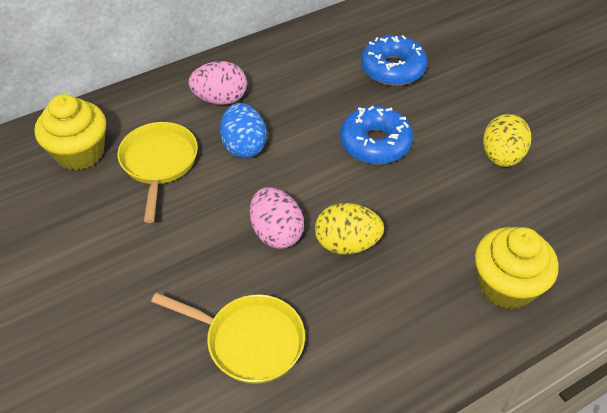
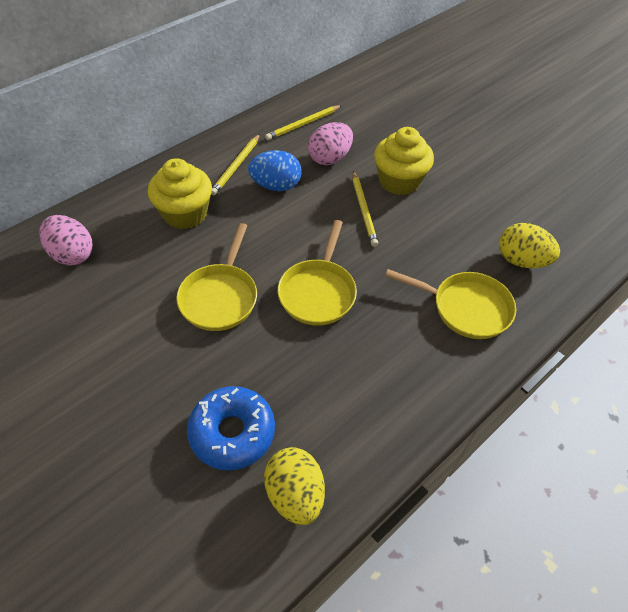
blue donut: [340,106,413,164] [361,35,427,86] = 2 -> [187,386,275,470] = 1
yellow pan: [118,122,198,223] [151,293,305,384] = 2 -> [176,223,257,331] [278,220,357,326] [385,269,516,339] = 3
yellow pencil: none = 0 -> [211,134,260,195] [265,105,342,140] [352,171,378,247] = 3

